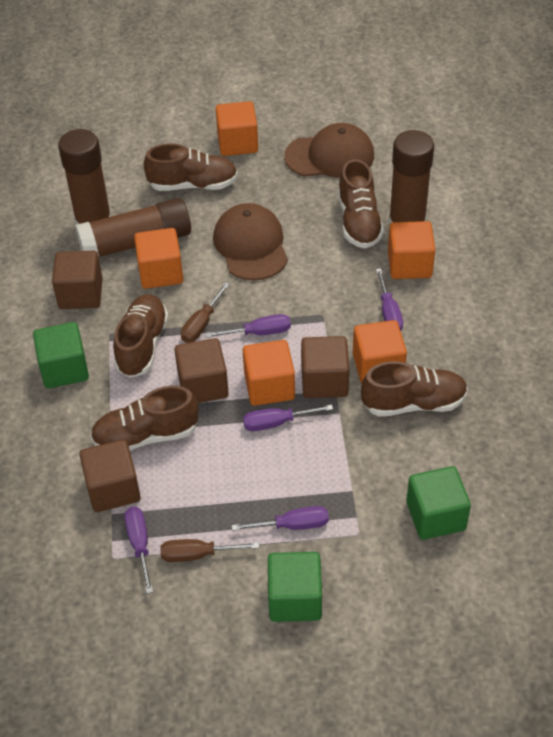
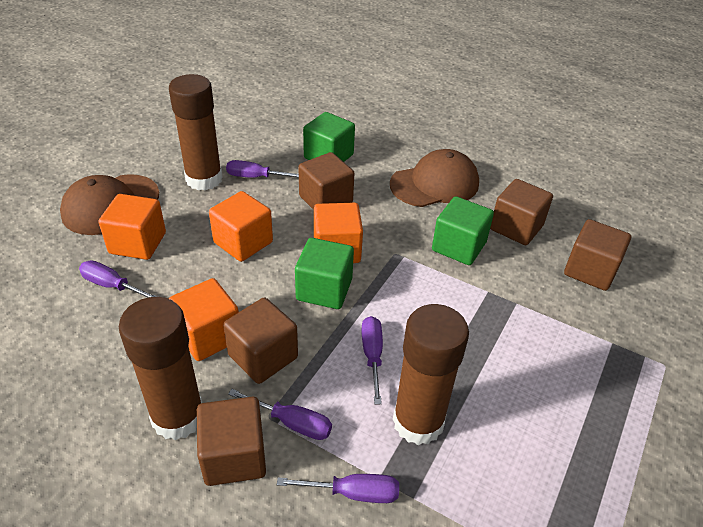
brown cube: [52,251,103,309] [80,440,141,512] [175,338,229,403] [301,336,349,398] = 4 -> [197,397,266,486] [223,298,298,384] [298,152,355,210] [490,179,553,245] [564,219,631,291] = 5
brown screwdriver: [160,539,259,562] [181,282,230,343] = 2 -> none = 0
brown shoe: [90,386,198,451] [113,294,169,378] [144,144,238,191] [338,159,384,249] [361,361,468,417] = 5 -> none = 0
orange cube: [134,228,183,289] [216,101,258,156] [243,340,295,406] [353,320,407,383] [388,221,435,279] = 5 -> [99,194,166,260] [169,278,239,361] [209,191,273,262] [314,203,363,263] = 4

